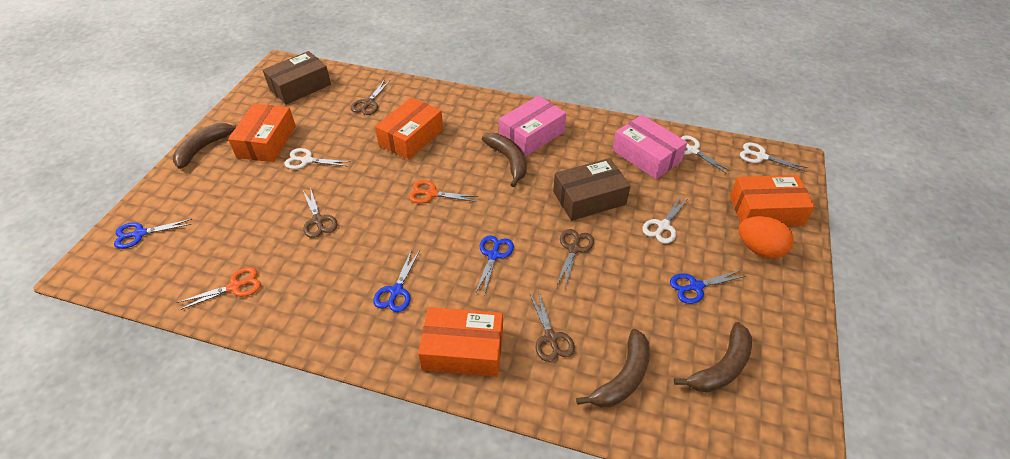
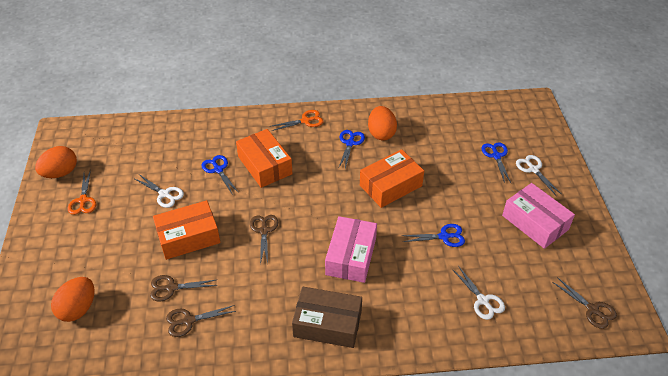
brown banana: [173,123,237,169] [482,133,527,187] [576,329,650,407] [674,322,752,393] = 4 -> none = 0
brown box: [263,51,331,105] [553,158,630,221] = 2 -> [292,287,362,348] = 1
orange box: [228,104,296,162] [375,98,443,160] [418,307,503,377] [730,175,815,226] = 4 -> [153,200,220,260] [236,129,293,188] [360,149,424,208] = 3
orange egg: [739,216,794,259] = 1 -> [35,146,77,178] [51,277,95,322] [368,106,397,140] = 3
white scissors: [285,148,351,169] [642,196,689,244] [681,135,732,174] [740,142,808,172] = 4 -> [135,175,184,208] [452,267,505,320] [516,155,561,195] = 3

